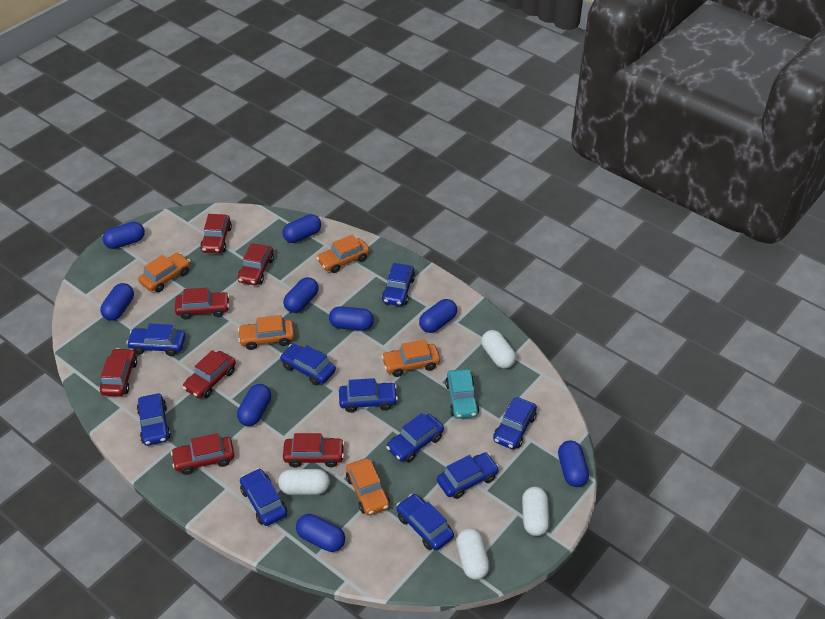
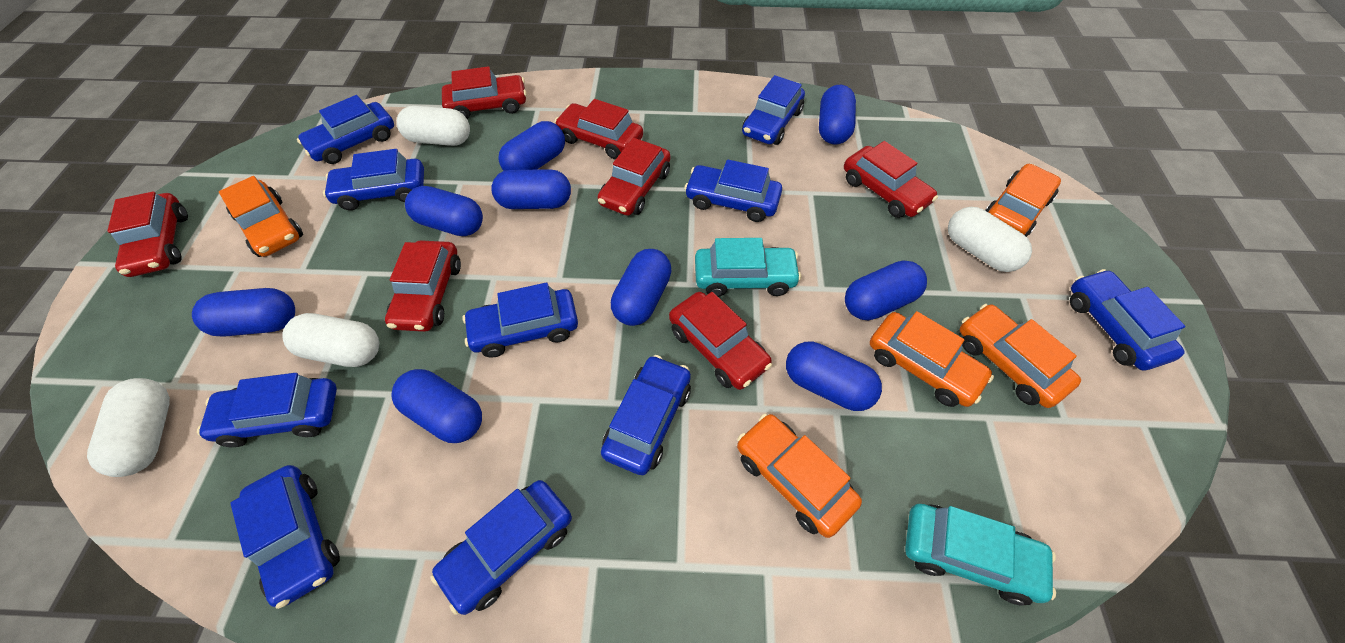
turquoise car: [445,369,479,419] = 1 -> [695,238,801,297] [905,504,1056,605] = 2

